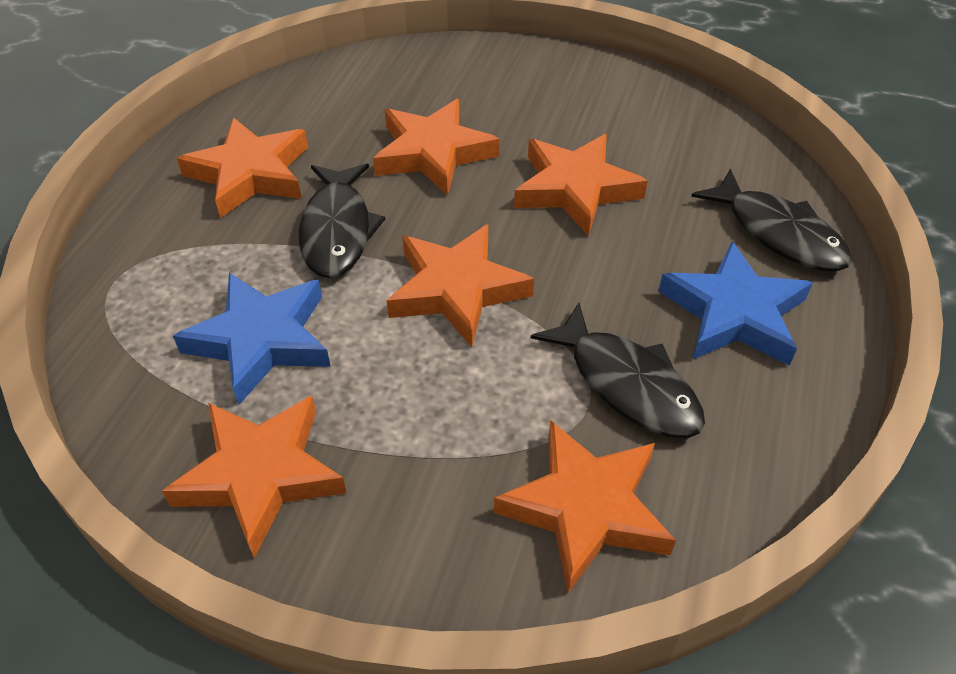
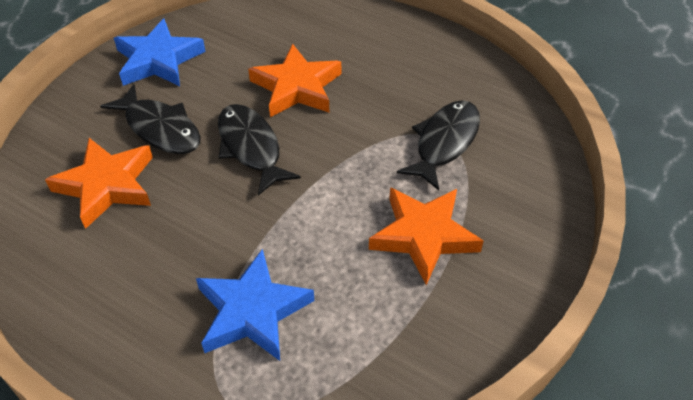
orange star: [162,396,346,558] [177,117,308,218] [373,99,500,196] [387,224,534,347] [494,420,676,593] [514,134,648,236] = 6 -> [45,138,153,229] [248,44,341,117] [369,187,484,285] = 3

